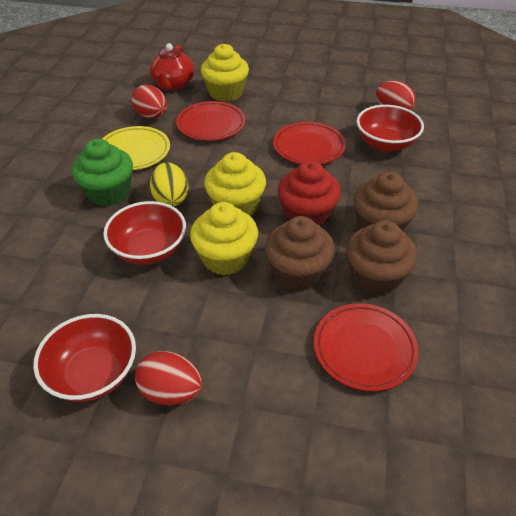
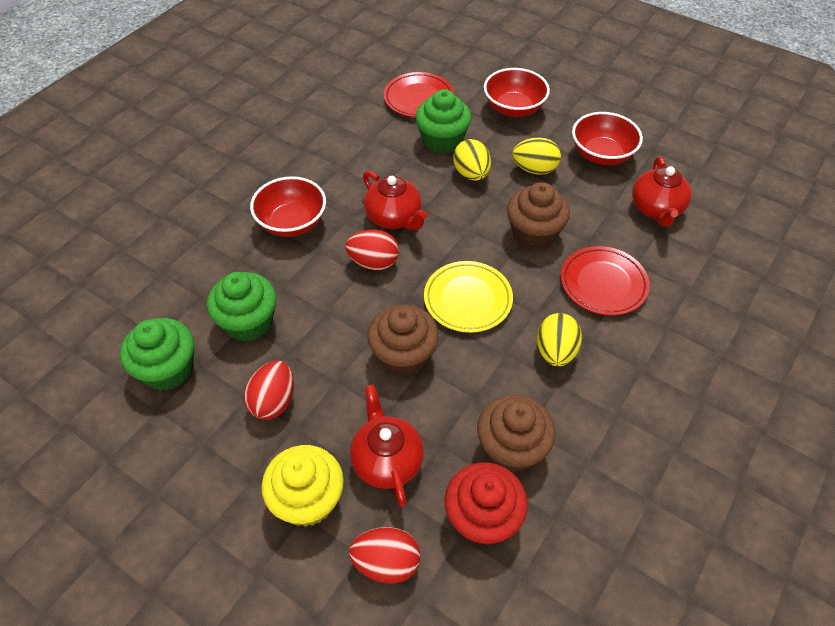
green cupcake: [72,139,133,206] = 1 -> [120,318,194,391] [207,272,276,342] [415,89,471,153] = 3
red plate: [176,101,245,141] [273,122,346,165] [314,303,419,391] = 3 -> [384,72,454,118] [561,246,650,316] = 2
red teapot: [150,43,194,90] = 1 -> [350,385,424,507] [363,171,428,230] [632,156,692,226] = 3
yellow cupcake: [190,202,258,275] [201,44,249,102] [204,152,266,217] = 3 -> [262,445,344,527] = 1
yellow egg: [150,162,189,207] = 1 -> [453,139,491,181] [512,138,561,175] [537,313,582,366] = 3

